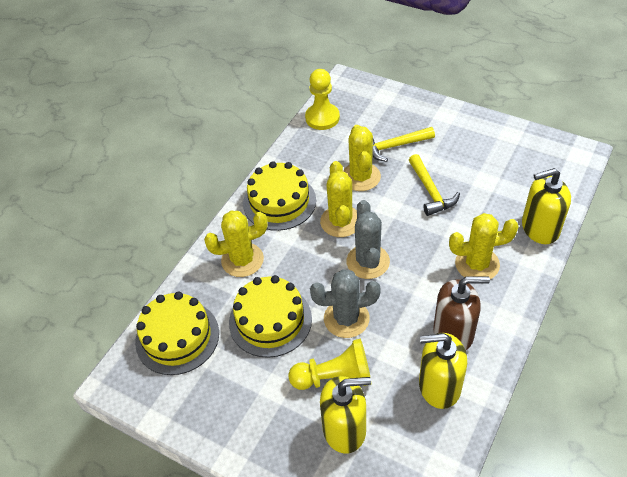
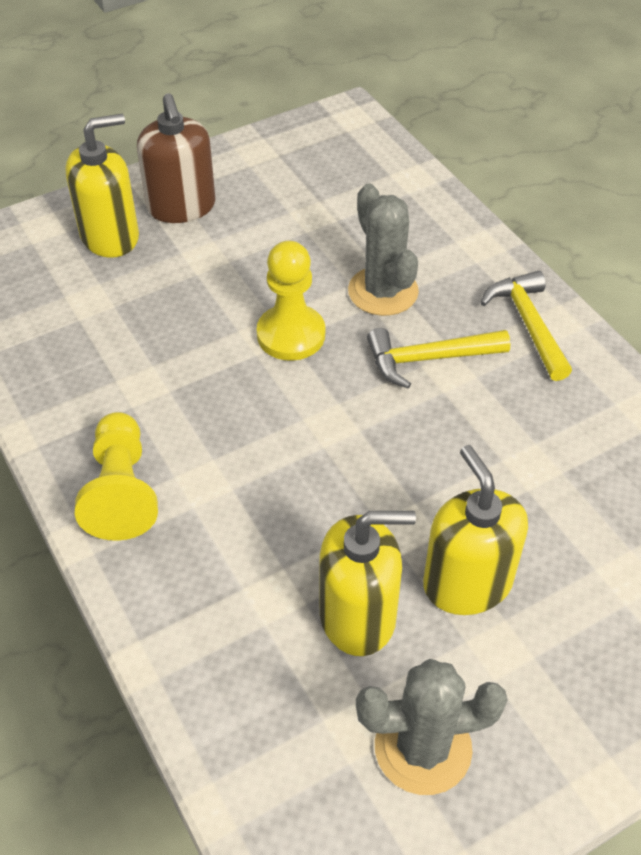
yellow cactus: [204,211,268,277] [320,161,357,237] [343,125,381,191] [449,213,519,279] = 4 -> none = 0
yellow cake: [135,292,219,375] [229,275,312,358] [243,161,316,231] = 3 -> none = 0

